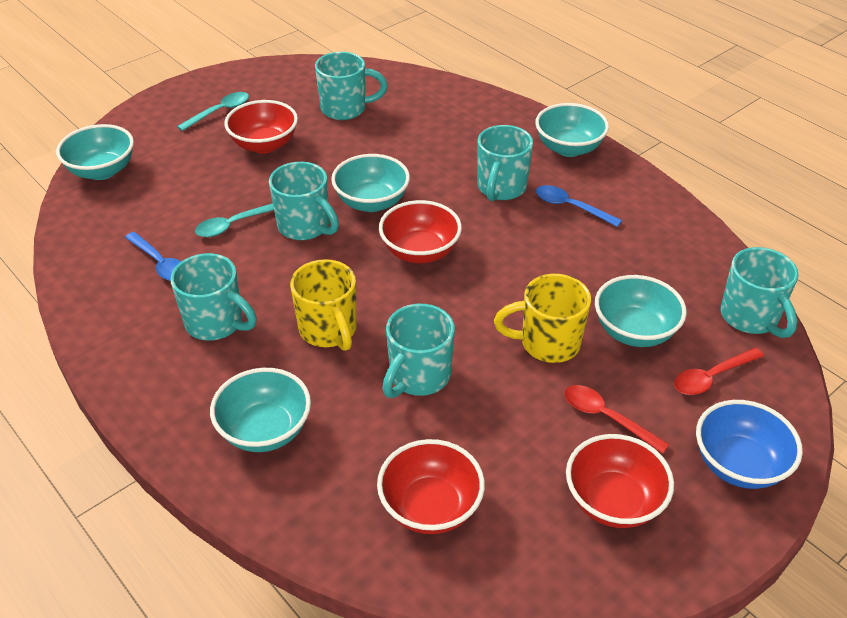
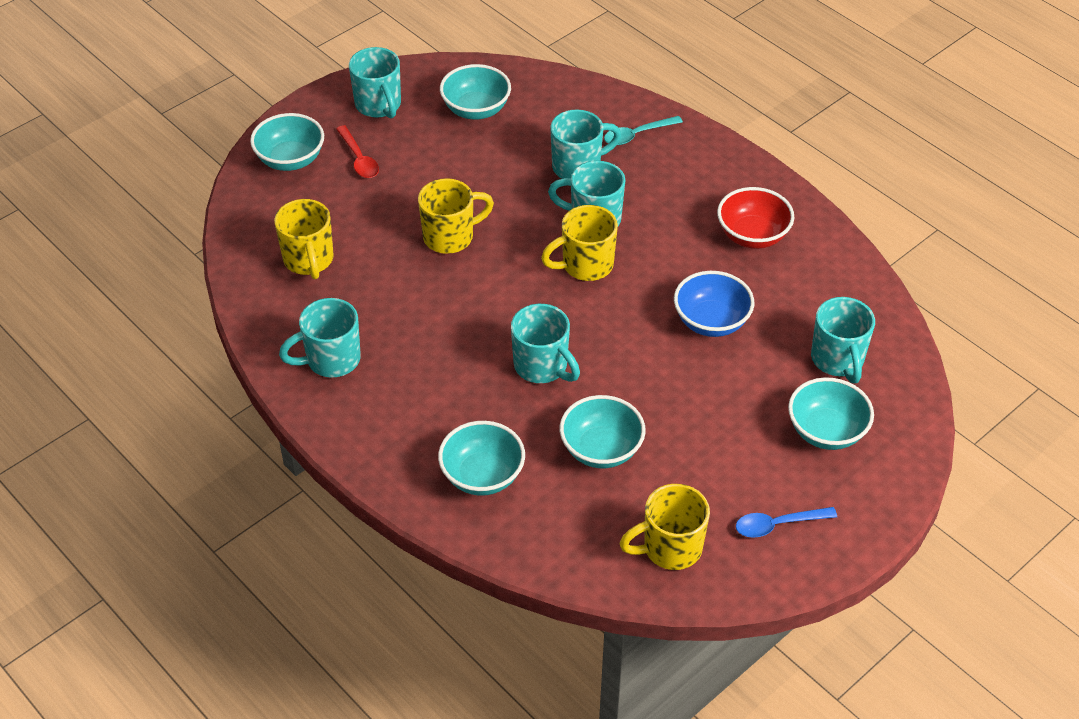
blue spoon: [125,232,181,281] [536,185,622,227] = 2 -> [736,507,837,538] = 1
red bowl: [224,100,298,153] [377,439,485,534] [379,200,462,263] [566,434,674,528] = 4 -> [717,187,794,249] = 1
red spoon: [565,385,670,454] [674,348,764,395] = 2 -> [336,125,379,178] = 1
turquoise spoon: [177,92,249,131] [195,203,274,237] = 2 -> [604,116,683,145] = 1
yellow mug: [290,259,357,351] [494,274,591,363] = 2 -> [274,199,334,279] [418,178,494,254] [541,205,618,281] [620,484,710,570] = 4

